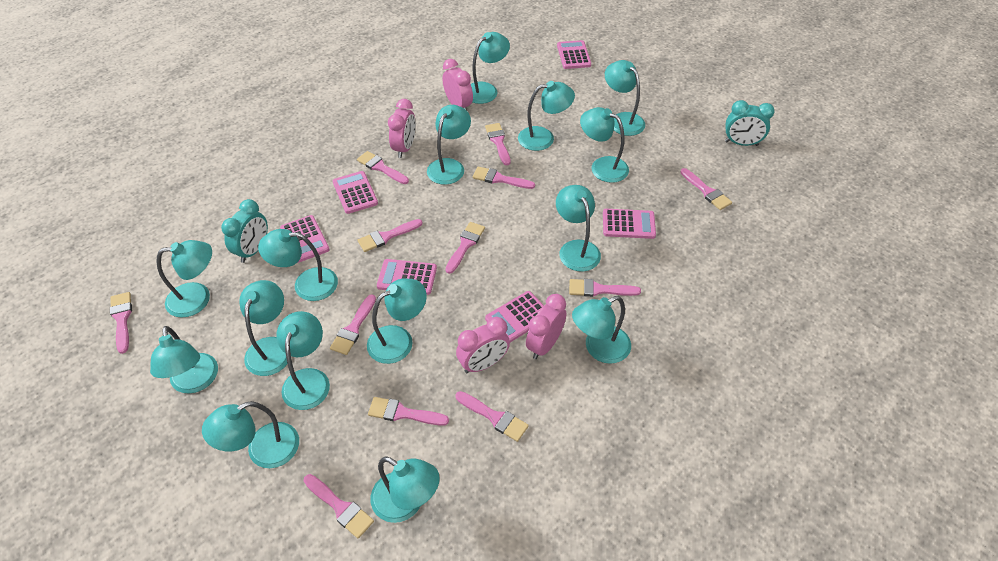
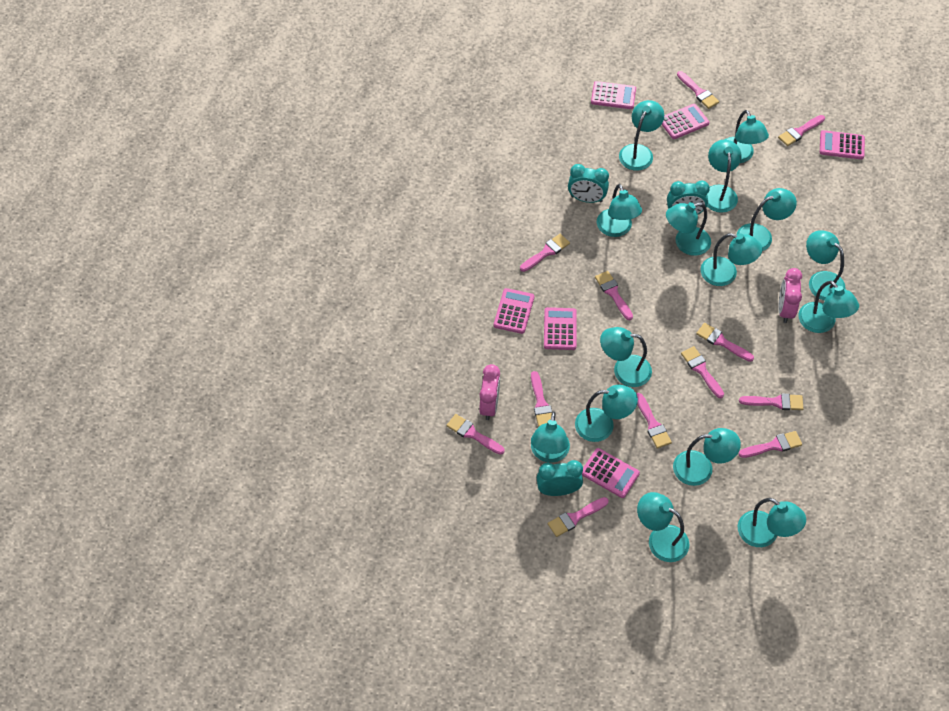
pink clock: [388,99,416,158] [442,59,473,110] [456,317,510,373] [526,294,566,359] = 4 -> [479,364,500,420] [778,268,802,323] = 2
turquoise clock: [221,199,268,263] [725,100,775,146] = 2 -> [536,460,583,496] [568,164,609,203] [667,181,710,215] = 3

